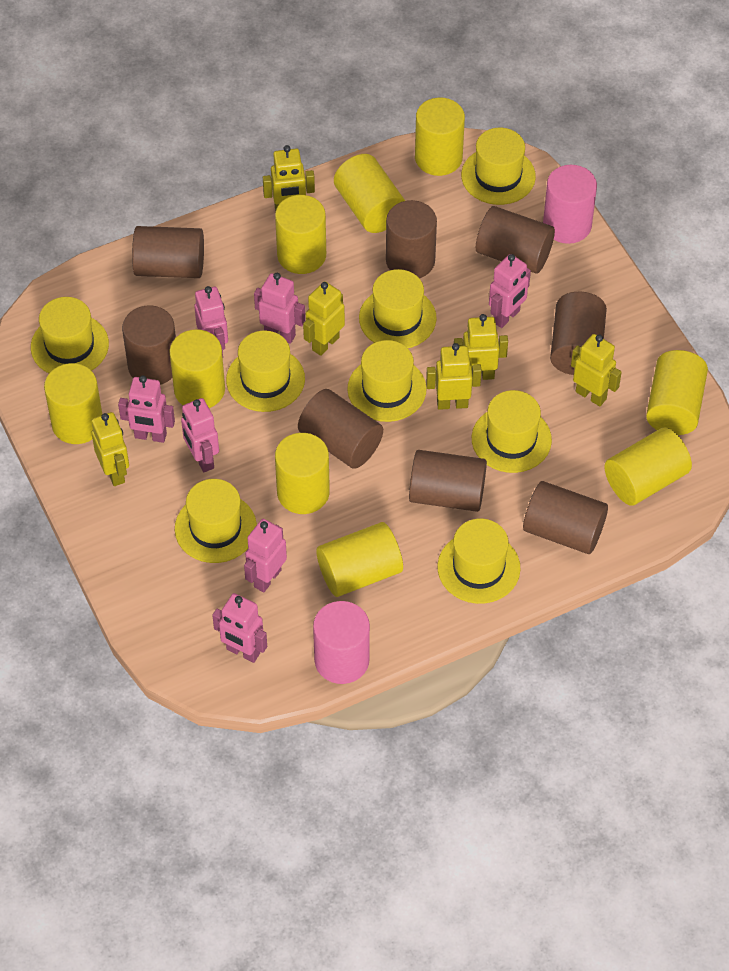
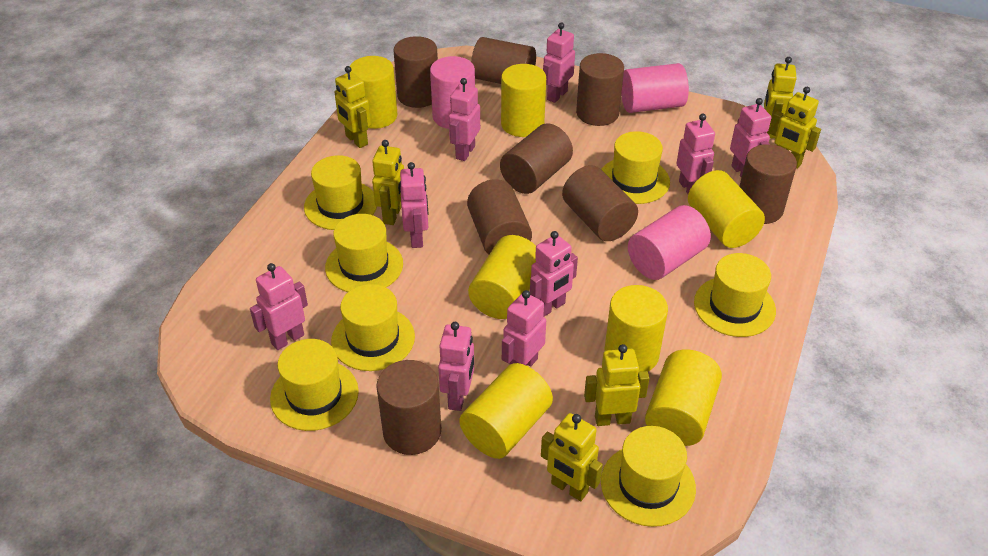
pink cylinder: [313,601,370,684] [543,165,597,244] = 2 -> [430,56,475,129] [621,63,689,113] [628,205,711,280] = 3
pink robot: [118,375,175,443] [181,398,219,472] [194,286,228,357] [212,593,267,663] [244,519,287,592] [254,273,305,344] [489,254,531,328] = 7 -> [250,263,308,350] [400,162,428,248] [438,322,474,411] [449,78,480,161] [502,290,546,366] [530,231,578,317] [543,23,575,103] [676,114,715,194] [730,98,771,177] = 9
yellow cylinder: [44,363,102,444] [169,329,225,408] [275,195,326,274] [275,433,330,514] [317,522,403,597] [334,154,405,233] [415,98,465,176] [604,427,692,506] [646,350,708,435] = 9 -> [350,56,398,129] [459,363,553,459] [468,235,536,319] [501,64,546,137] [604,285,668,372] [645,349,722,446] [688,170,765,248] = 7
yellow hat: [31,297,109,373] [175,479,257,563] [226,330,305,412] [347,340,427,422] [359,269,437,348] [437,519,520,604] [461,128,536,205] [472,390,552,473] = 8 -> [270,339,359,431] [304,155,377,230] [325,214,403,292] [331,284,415,371] [601,131,670,204] [601,426,696,527] [694,253,776,337] = 7

